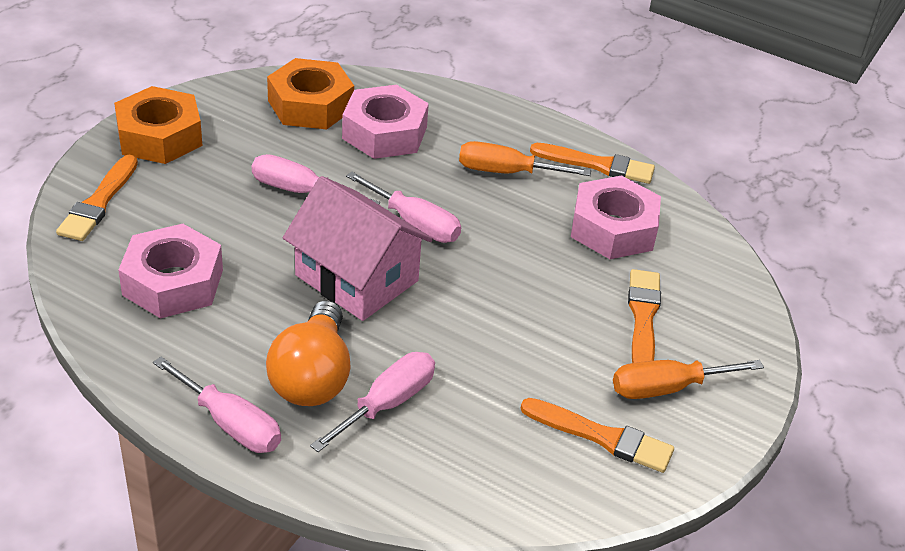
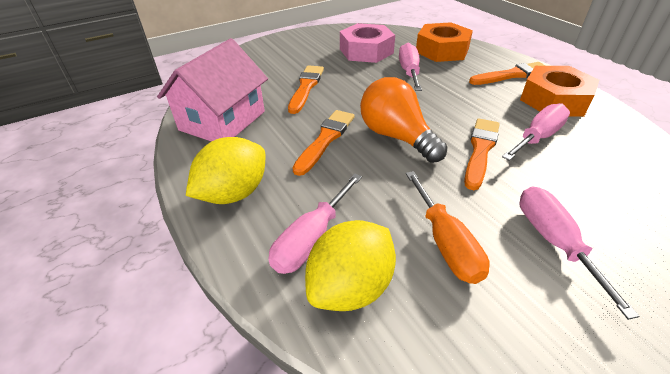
orange screwdriver: [459,141,591,176] [613,360,764,399] = 2 -> [406,171,490,284] = 1
pink nut: [118,224,223,319] [342,85,429,159] [571,175,661,259] = 3 -> [340,23,395,63] = 1
yellow lemon: none = 0 -> [186,137,265,204] [305,220,396,311] = 2

